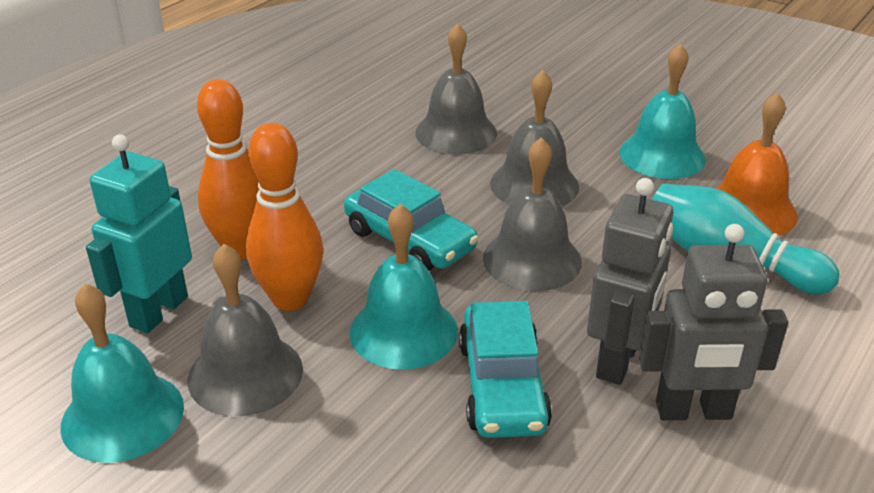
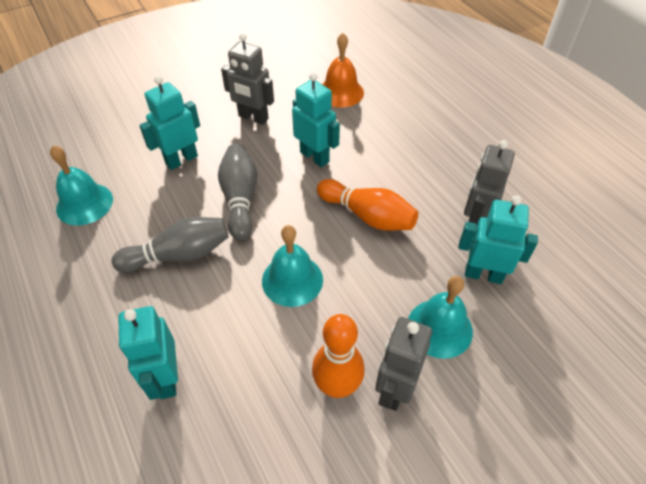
grey bell: [188,244,303,416] [415,23,497,154] [483,137,582,291] [490,70,579,206] = 4 -> none = 0
grey bowling pin: none = 0 -> [111,217,229,273] [218,144,257,240] = 2
grey robot: [587,178,673,385] [639,224,788,420] = 2 -> [221,33,274,125] [375,317,432,411] [464,140,515,227] = 3
turquoise bowling pin: [652,184,840,294] = 1 -> none = 0
turquoise car: [344,169,479,271] [459,301,552,438] = 2 -> none = 0
turquoise robot: [86,135,192,333] = 1 -> [118,306,178,400] [139,76,200,170] [292,73,340,167] [458,195,538,284] = 4

